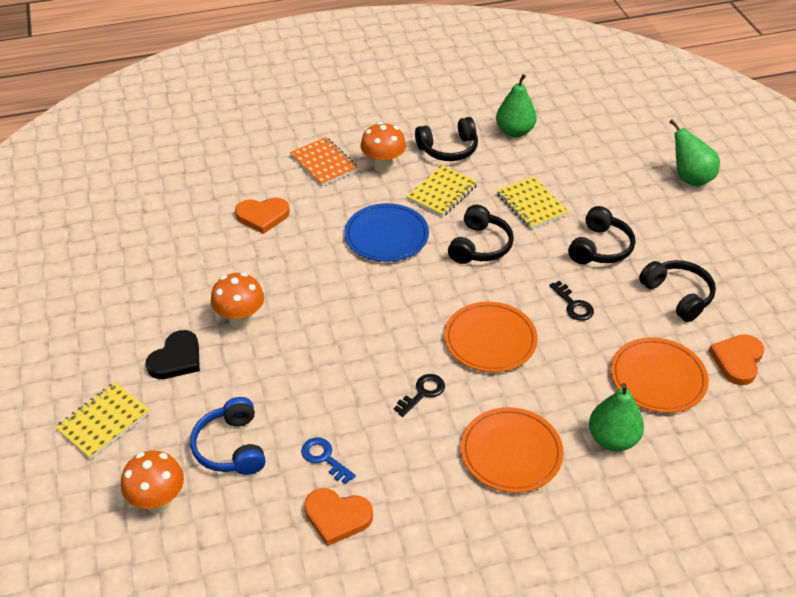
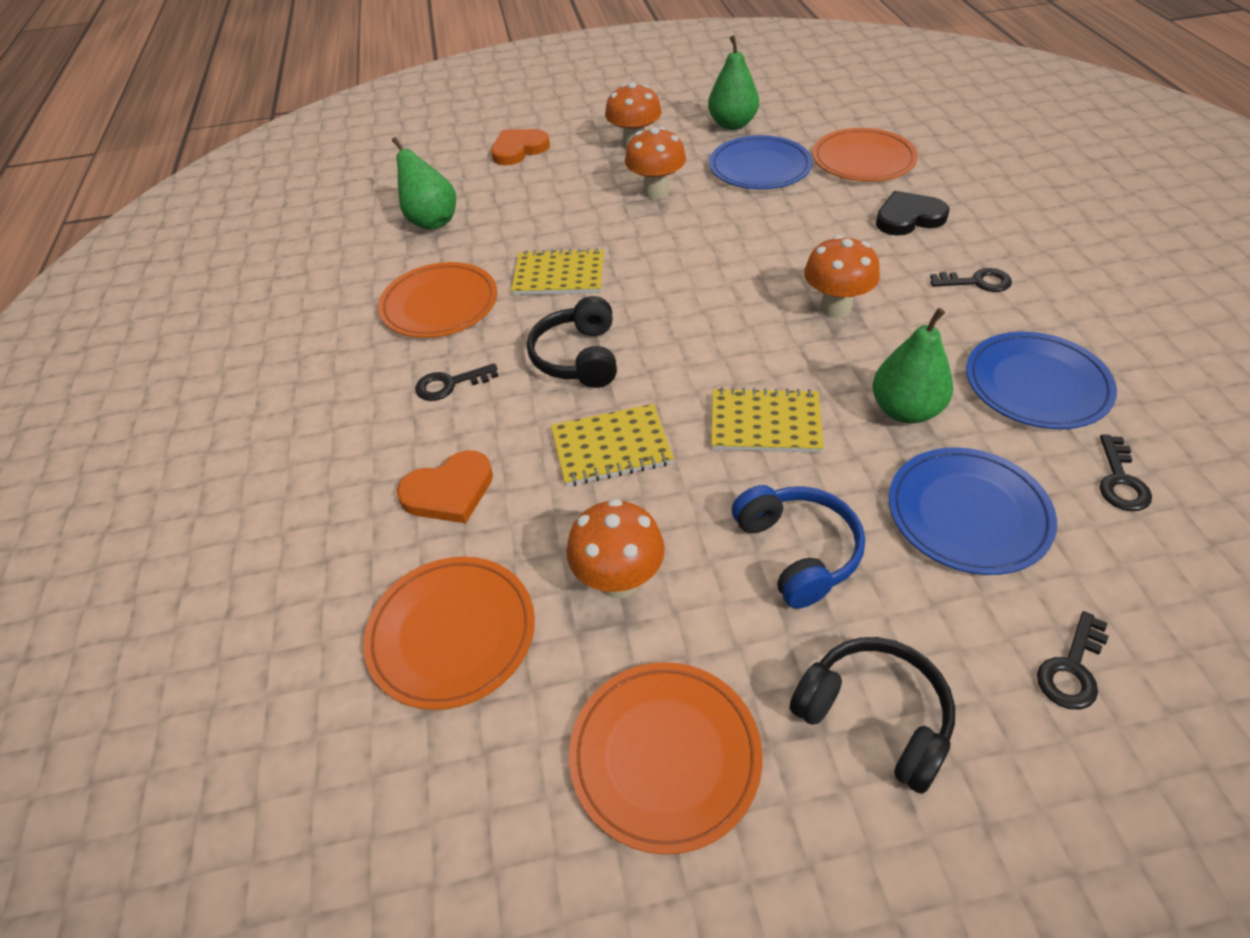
black headphones: [415,117,478,161] [448,205,514,264] [568,206,635,264] [639,260,716,322] = 4 -> [527,296,617,388] [789,637,955,794] = 2
black key: [394,374,445,417] [549,281,594,321] = 2 -> [415,363,498,401] [930,268,1012,292] [1037,611,1109,709] [1100,434,1152,511] = 4
blue key: [301,438,356,484] = 1 -> none = 0
blue plate: [344,203,429,262] = 1 -> [709,135,813,189] [889,447,1057,575] [966,332,1117,429] = 3
orange heart: [235,197,290,234] [304,488,373,546] [709,334,764,385] = 3 -> [397,450,493,523] [491,129,550,166] = 2
orange mushroom: [121,451,184,513] [211,272,264,328] [360,122,406,173] = 3 -> [566,499,665,598] [605,82,662,149] [625,127,686,199] [804,235,880,318] = 4
orange notebook: [290,137,358,186] = 1 -> none = 0
orange plate: [444,302,538,372] [461,407,563,493] [611,337,709,413] = 3 -> [363,557,535,710] [378,262,497,338] [569,662,763,854] [812,128,918,181] = 4

